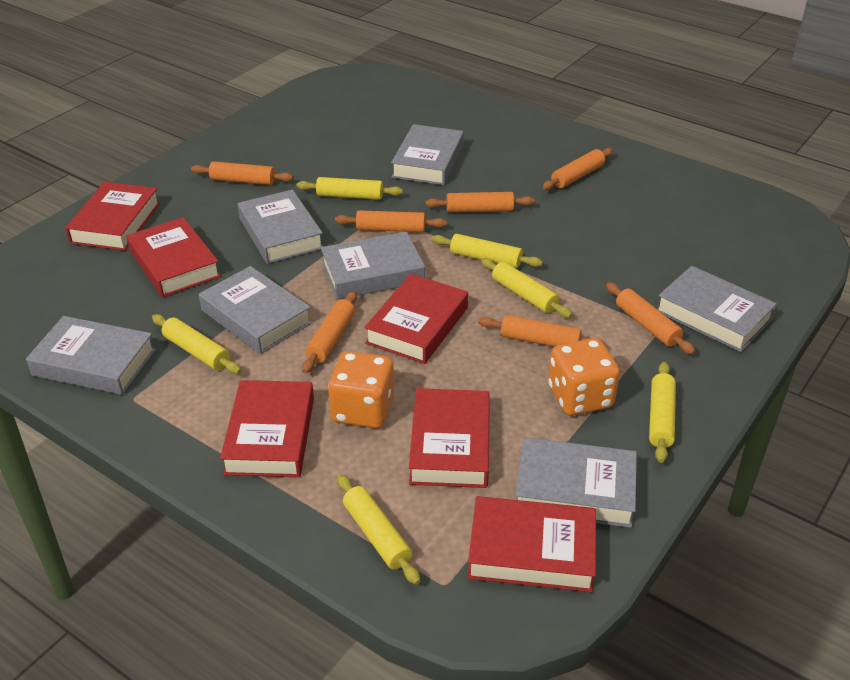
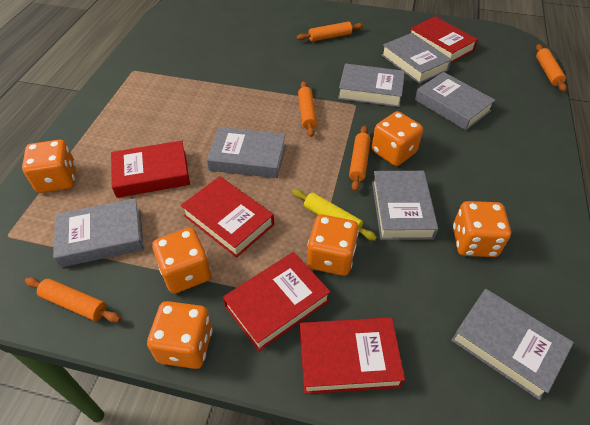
orange dice: [328,351,394,428] [548,338,620,416] = 2 -> [22,140,76,193] [147,301,213,369] [152,227,211,294] [307,214,359,276] [372,111,423,166] [453,201,511,257] = 6
orange rolling pin: [191,161,293,185] [302,291,357,374] [335,210,447,232] [426,192,535,212] [478,315,605,347] [542,148,613,190] [606,283,695,354] = 7 -> [25,277,121,323] [297,22,363,42] [298,81,317,137] [349,125,371,191] [536,44,567,92] = 5
red book: [65,182,160,251] [126,217,221,297] [220,380,314,477] [364,274,468,364] [409,388,490,488] [467,496,596,592] = 6 -> [111,140,190,198] [181,176,274,258] [223,252,331,351] [300,317,405,394] [410,16,478,63] = 5
yellow rolling pin: [152,314,241,374] [297,177,403,200] [337,474,420,585] [431,234,543,268] [481,258,572,318] [649,362,676,463] = 6 -> [292,189,377,241] = 1

